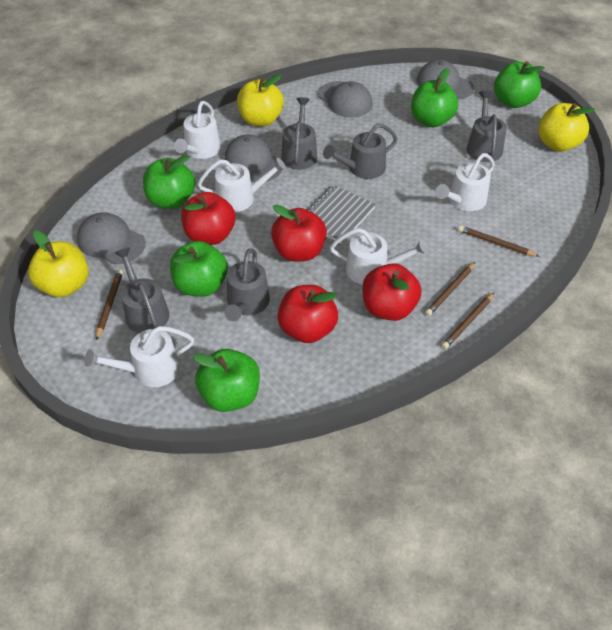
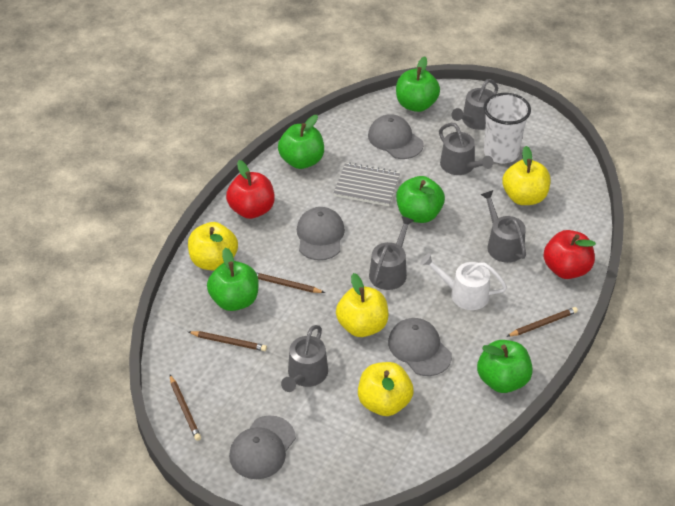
red apple: [181,192,235,245] [271,205,327,262] [277,285,338,343] [363,263,421,321] = 4 -> [226,160,275,219] [543,230,596,279] = 2
white cup: none = 0 -> [484,93,531,163] = 1
white watering can: [84,326,194,387] [174,101,221,159] [197,158,286,212] [330,228,428,285] [435,153,495,211] = 5 -> [421,253,507,310] = 1
yellow apple: [28,230,89,297] [237,75,284,126] [538,103,595,152] = 3 -> [188,222,238,271] [336,273,389,337] [358,362,414,416] [502,146,550,205] = 4

